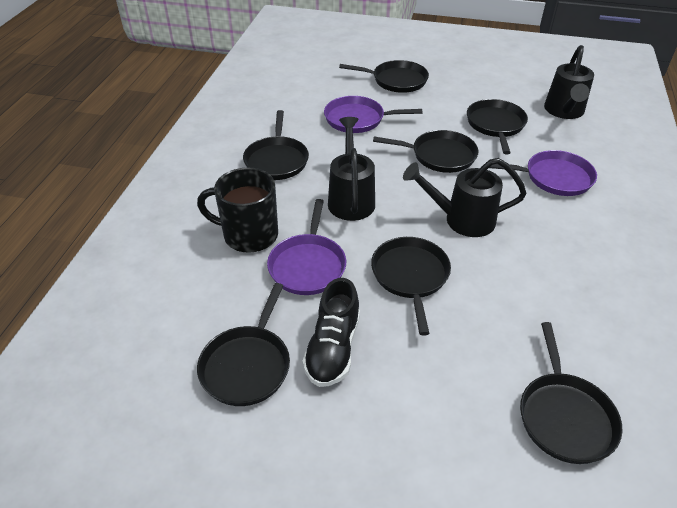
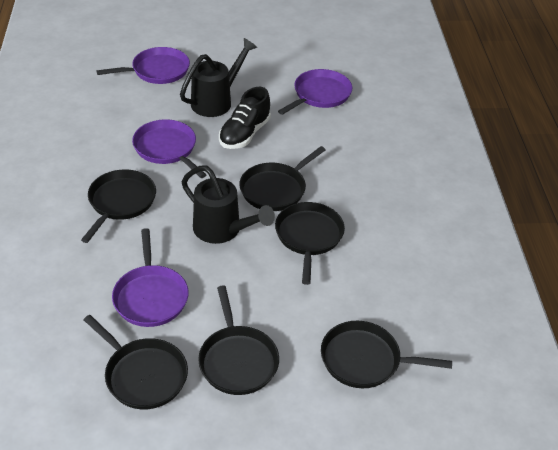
black mug: [197,168,278,253] = 1 -> none = 0
black pan: [197,283,290,406] [243,110,309,180] [339,60,429,93] [371,237,451,336] [373,130,479,173] [467,99,528,154] [520,322,623,464] = 7 -> [81,169,156,243] [84,315,188,410] [198,286,279,395] [239,146,326,211] [275,202,345,285] [321,321,452,388] = 6
black watering can: [328,117,375,221] [403,158,527,237] [544,45,594,119] = 3 -> [180,38,257,117] [182,165,275,244] = 2
purple pan: [267,199,346,295] [324,96,422,133] [489,150,597,196] = 3 -> [96,47,190,84] [112,228,189,327] [132,119,206,178] [278,69,352,115] = 4

